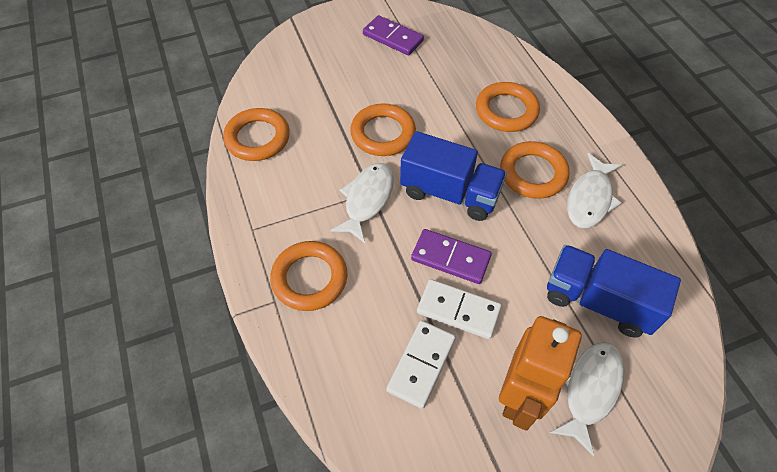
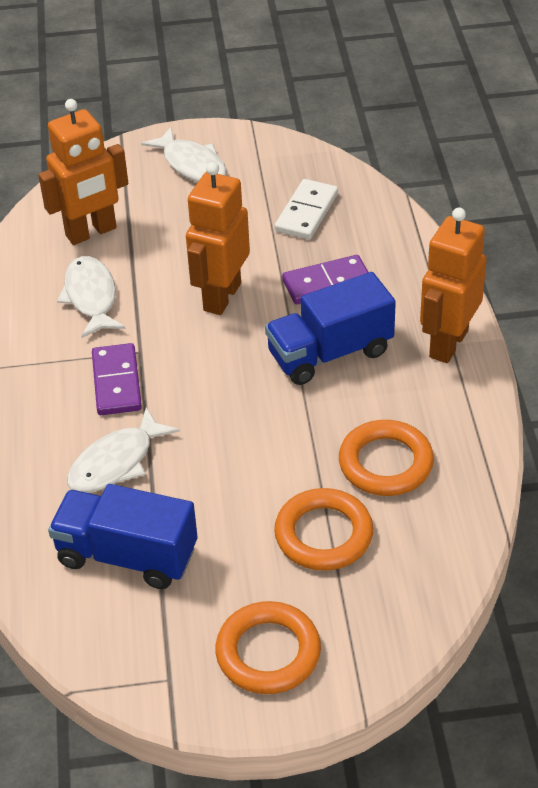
orange ring: [223,108,290,161] [270,241,348,311] [350,103,416,156] [476,82,540,132] [500,141,570,199] = 5 -> [215,601,321,694] [274,488,373,571] [339,420,434,496] = 3
orange robot: [499,316,582,431] = 1 -> [38,99,128,245] [186,162,250,315] [420,207,487,363] = 3
white domino: [386,320,456,409] [417,279,502,339] = 2 -> [275,179,338,239] = 1

